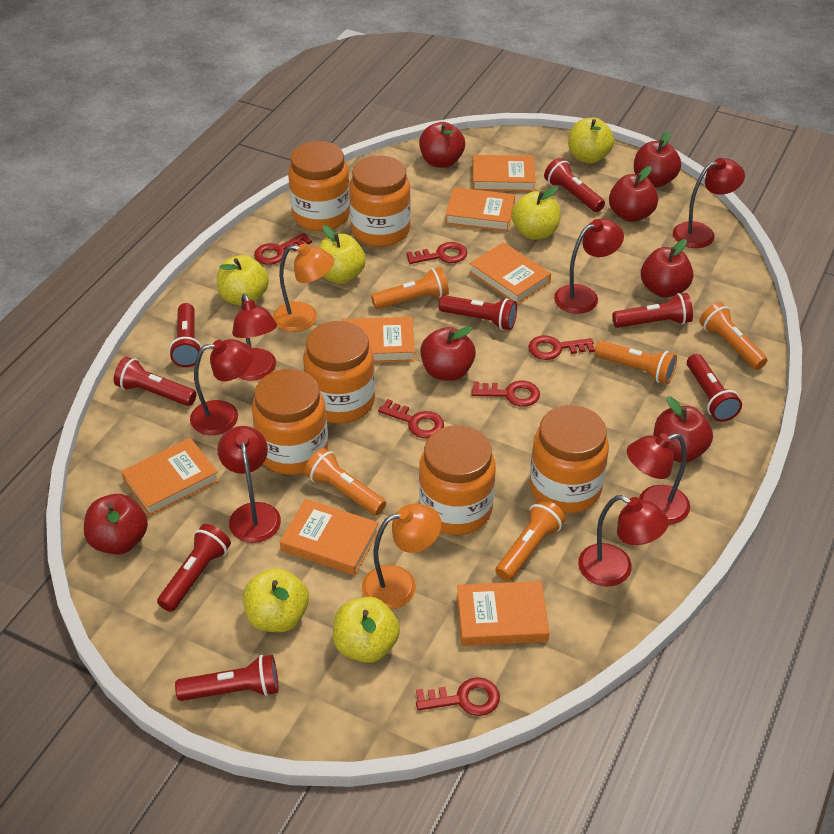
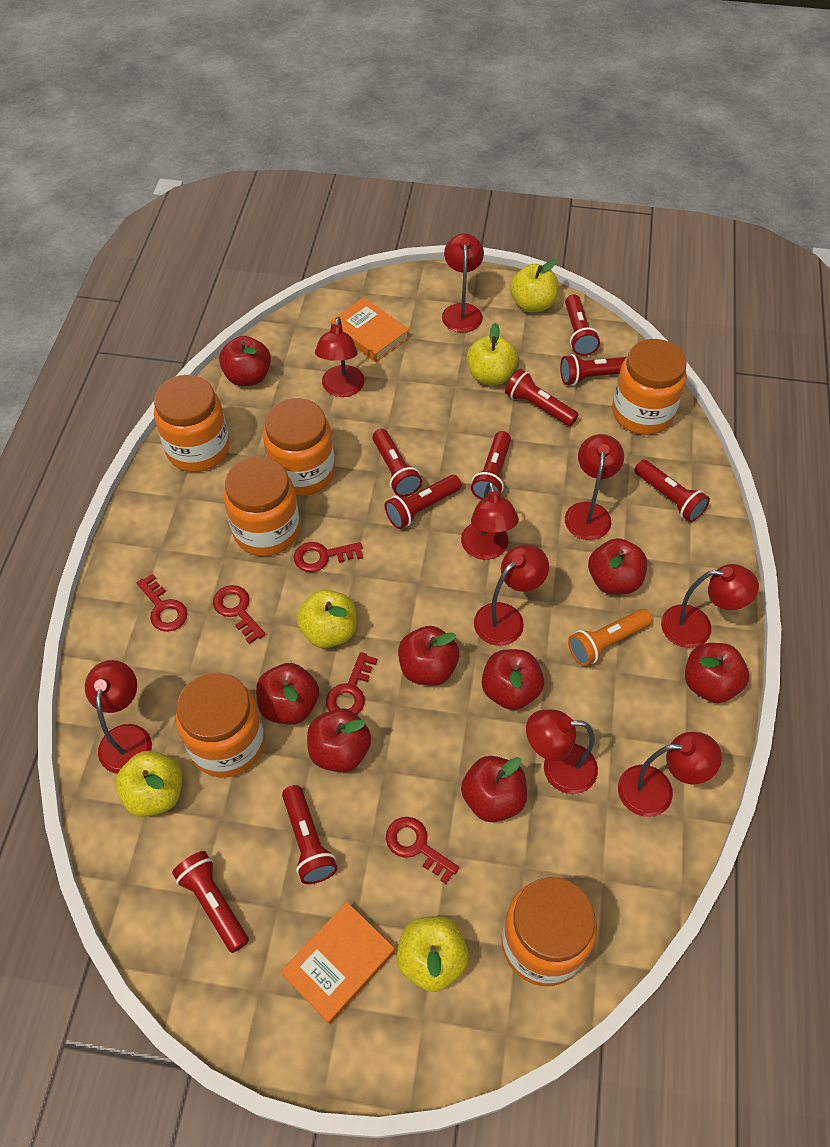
orange book: [121,438,219,516] [280,499,379,575] [343,317,415,363] [445,187,515,232] [457,581,549,646] [469,242,551,305] [473,155,535,192] = 7 -> [281,902,395,1024] [331,297,409,362] = 2
orange flashlight: [304,448,386,516] [371,267,449,309] [495,499,565,581] [594,340,677,384] [700,302,768,370] = 5 -> [568,609,652,666] = 1
orange lamp: [273,244,334,332] [362,503,441,610] = 2 -> none = 0
red apple: [84,494,148,555] [419,122,465,168] [420,326,476,381] [609,166,658,222] [634,131,681,188] [641,239,693,298] [653,396,713,462] = 7 -> [219,336,271,386] [256,663,319,724] [307,708,371,772] [398,626,459,686] [461,756,527,822] [482,649,544,710] [588,538,647,595] [685,643,749,703] = 8
red flashlight: [114,357,197,406] [157,524,231,612] [169,303,202,367] [175,655,279,701] [439,295,517,330] [544,158,605,212] [612,293,693,328] [687,354,742,422] = 8 -> [172,851,249,953] [282,785,337,884] [372,429,422,497] [385,475,462,529] [471,431,511,500] [505,369,579,426] [560,354,626,385] [565,294,600,356] [634,459,710,522] = 9
red key: [254,233,312,265] [378,399,444,438] [406,242,468,264] [416,677,500,716] [471,381,540,407] [528,335,595,360] = 6 -> [136,573,188,632] [213,585,266,644] [294,542,363,572] [326,652,377,715] [386,817,459,884] = 5
red lamp: [190,339,254,435] [217,426,281,543] [232,294,277,381] [554,218,624,314] [578,495,669,587] [627,433,690,525] [673,158,745,248] = 7 -> [85,660,152,774] [315,317,365,397] [442,233,484,333] [461,481,519,560] [474,544,549,646] [526,709,598,794] [565,434,624,540] [618,732,722,817] [661,564,759,648] = 9
yellow apple: [217,255,269,306] [243,568,309,632] [318,225,366,284] [333,597,400,663] [512,186,561,240] [568,118,614,163] = 6 -> [115,751,182,817] [296,589,356,648] [396,916,469,992] [467,323,518,385] [510,259,559,312] = 5

